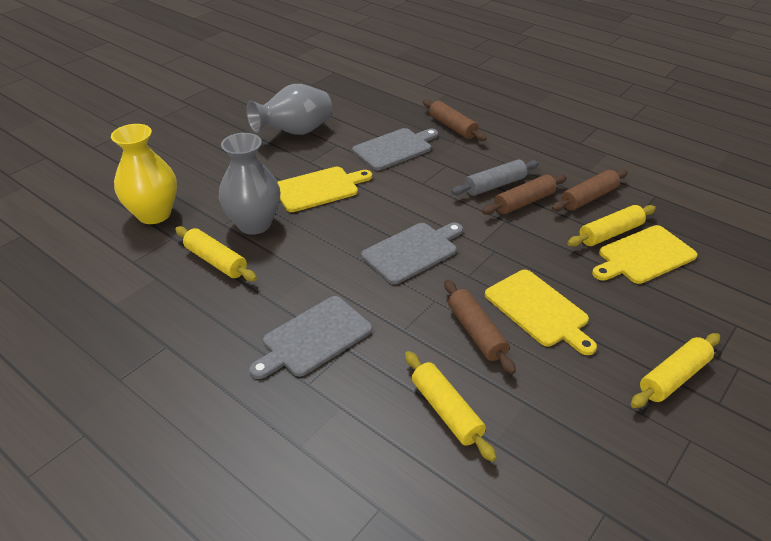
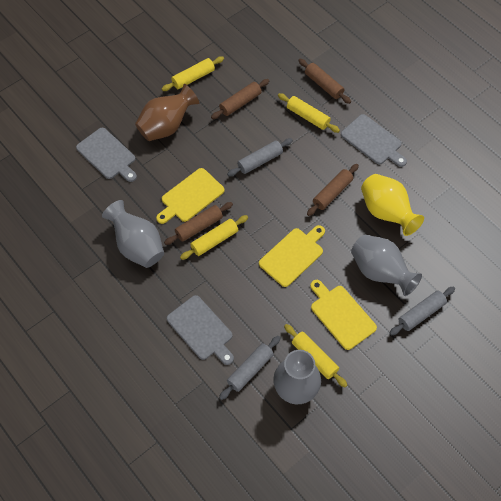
brown vase: none = 0 -> [135,84,199,141] = 1
grey rolling pin: [451,159,539,196] = 1 -> [219,336,281,400] [227,138,293,176] [390,287,455,335] = 3
grey vase: [219,133,280,235] [246,84,332,135] = 2 -> [102,200,164,268] [273,350,321,404] [351,235,422,296] = 3

